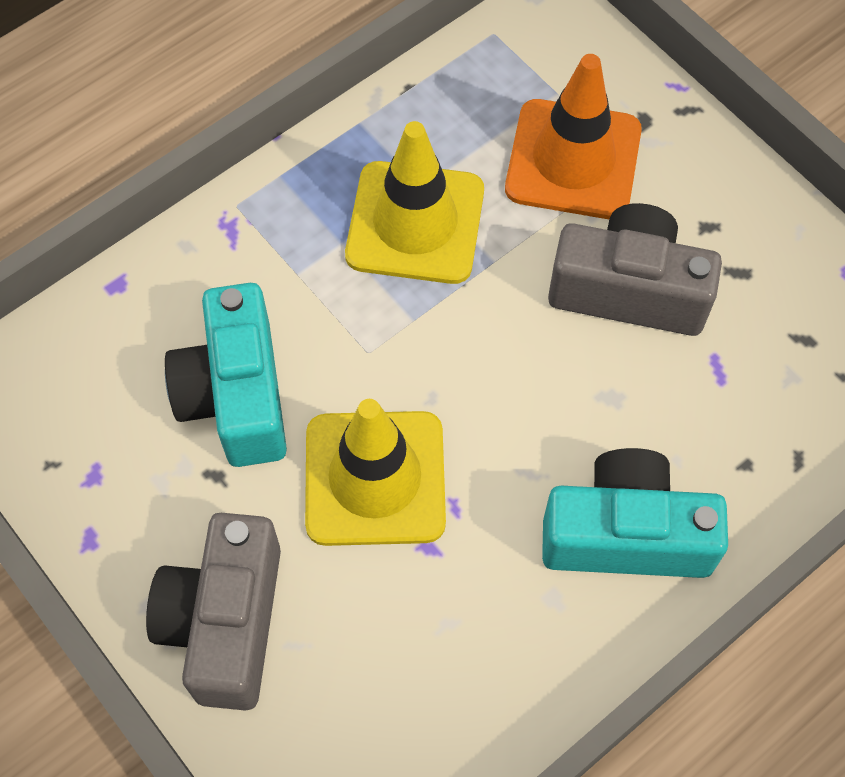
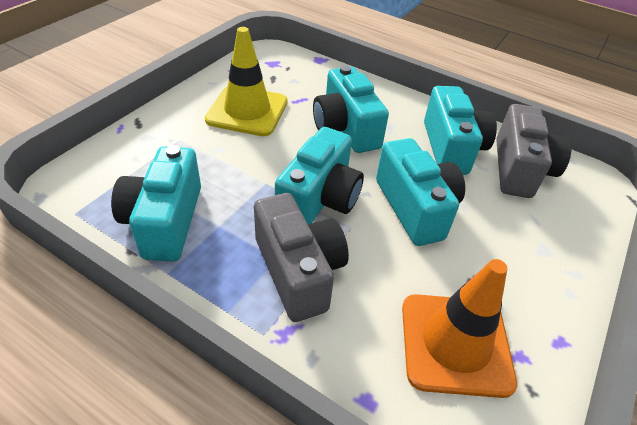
turquoise camera: [165,283,287,467] [542,448,728,578] = 2 -> [111,145,201,261] [275,127,364,224] [313,65,389,153] [376,138,465,246] [424,86,497,175] = 5
yellow traffic cone: [305,399,446,546] [345,121,484,284] = 2 -> [205,27,288,136] = 1

